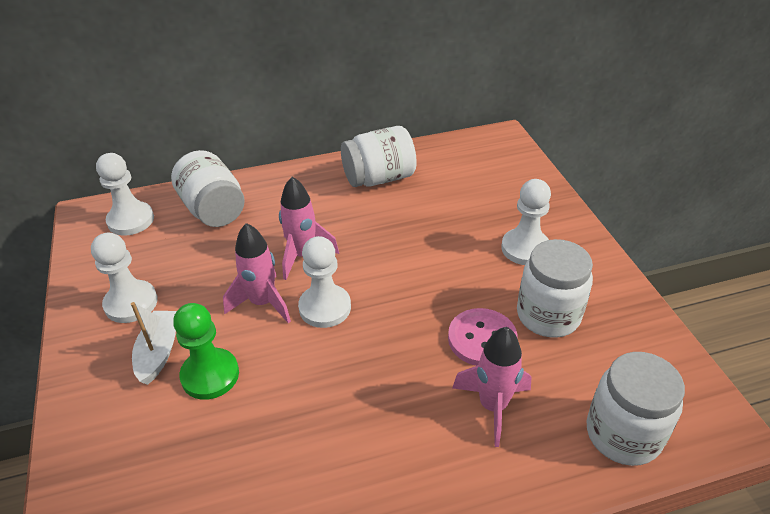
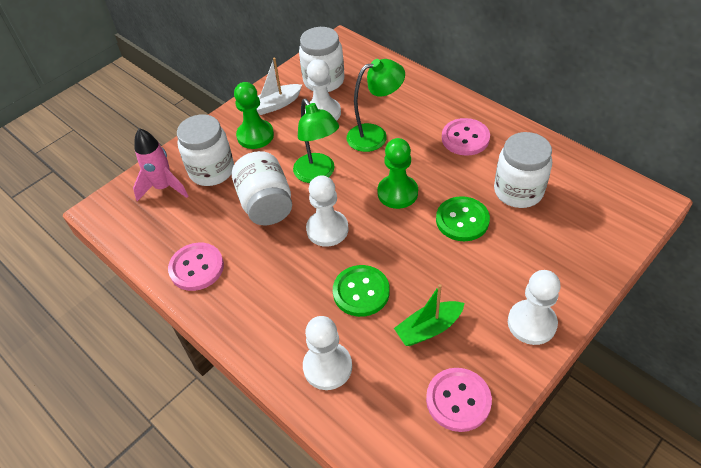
green boat: none = 0 -> [394,284,465,346] = 1
green button: none = 0 -> [333,265,390,317] [436,196,490,241] = 2
green lamp: none = 0 -> [293,99,339,183] [347,59,405,152] = 2
green pawn: [173,303,239,400] = 1 -> [234,82,274,149] [377,138,418,209] = 2
pink button: [448,308,518,366] = 1 -> [168,243,224,291] [426,368,492,432] [442,118,490,156] = 3
pink rocket: [223,223,291,323] [279,177,339,280] [452,327,531,447] = 3 -> [133,128,189,201] = 1

